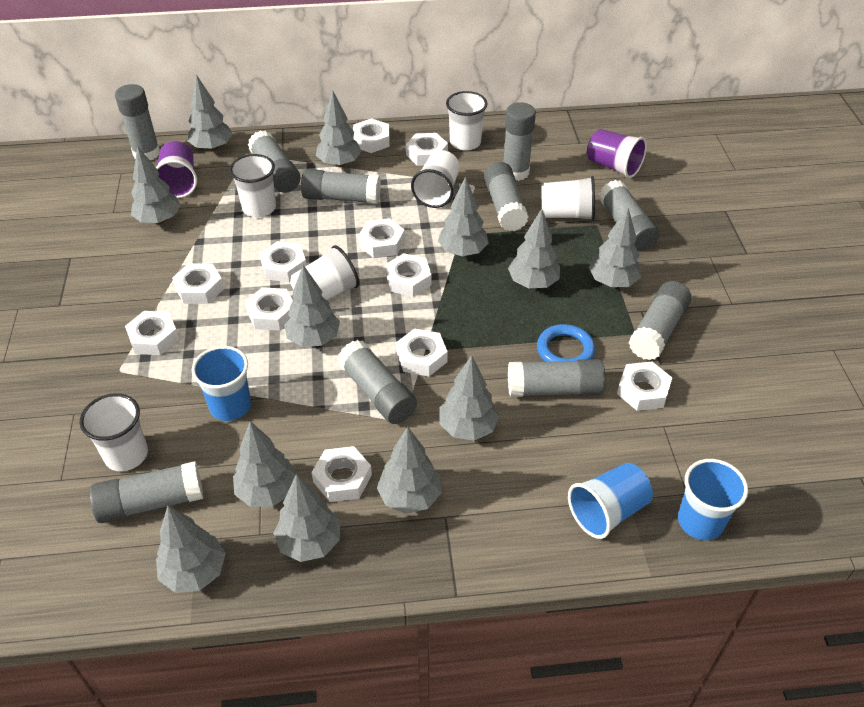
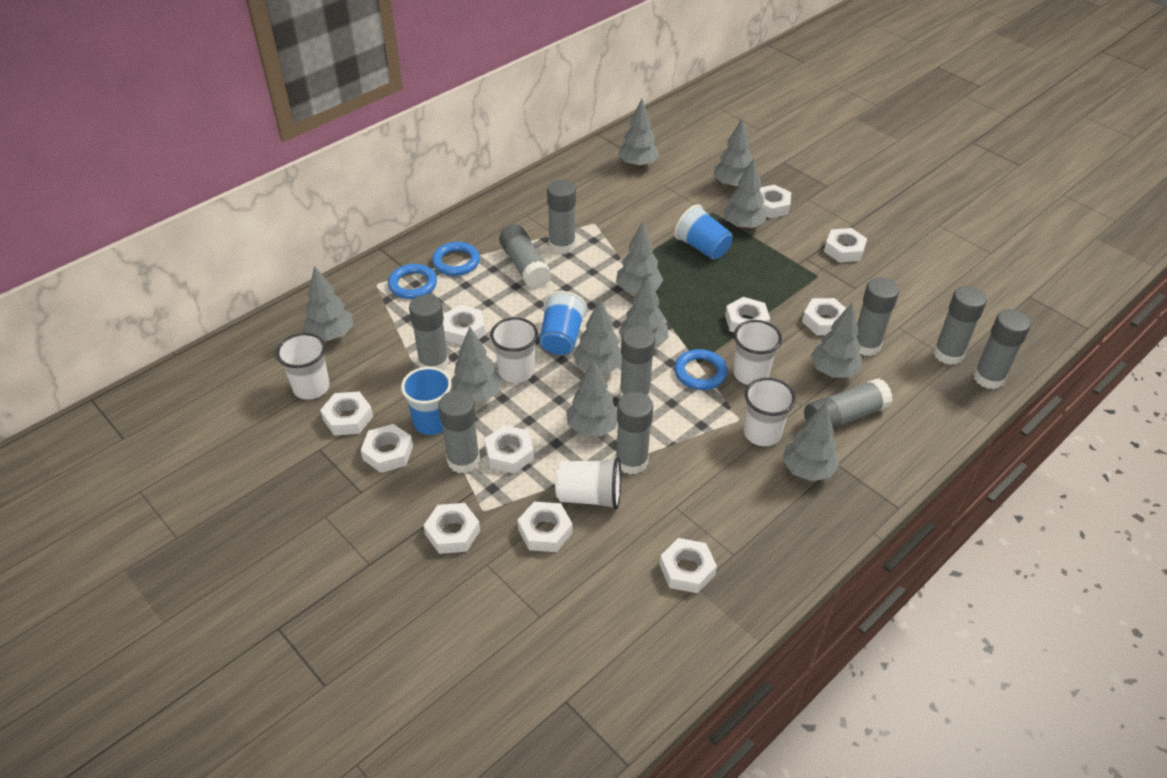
blue ring: [537,324,595,362] = 1 -> [388,264,437,299] [432,242,480,276] [674,349,727,390] = 3
grey tree: [131,146,181,224] [156,506,226,593] [187,75,233,151] [233,421,297,507] [273,474,340,562] [284,265,340,347] [316,90,362,167] [377,427,441,514] [438,177,489,256] [439,355,499,441] [508,209,560,288] [589,208,641,287] = 12 -> [303,266,353,341] [451,327,502,402] [566,360,618,437] [573,299,622,374] [616,222,663,294] [618,98,660,168] [619,275,669,348] [713,118,752,188] [723,158,767,230] [782,403,839,481] [810,303,862,377] = 11
purple cup: [156,141,197,198] [587,129,647,178] = 2 -> none = 0
white cup: [80,393,148,471] [229,154,276,217] [290,245,359,300] [411,150,460,208] [446,91,487,151] [541,176,595,221] = 6 -> [276,333,330,400] [490,317,538,383] [555,457,621,510] [733,320,782,385] [744,378,796,446] = 5

